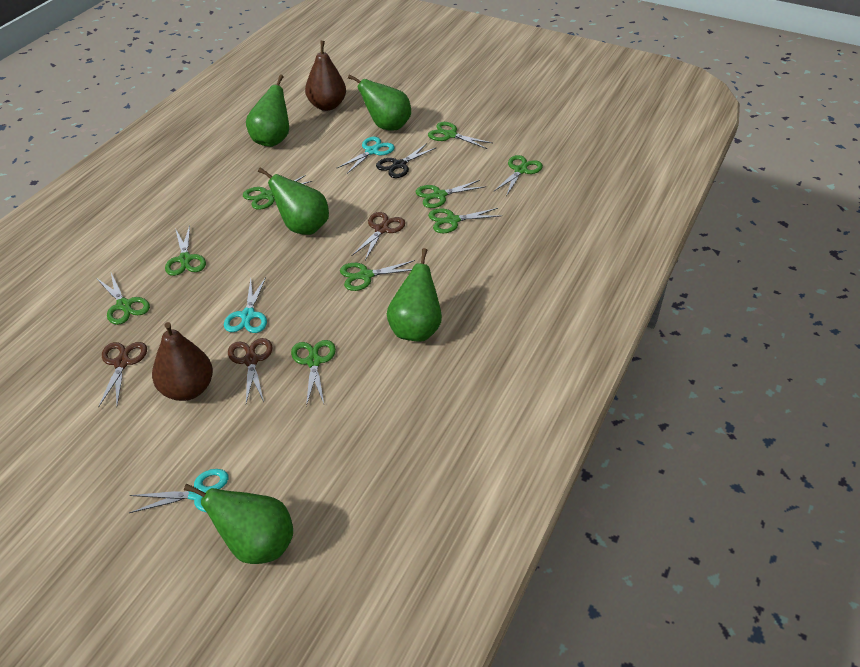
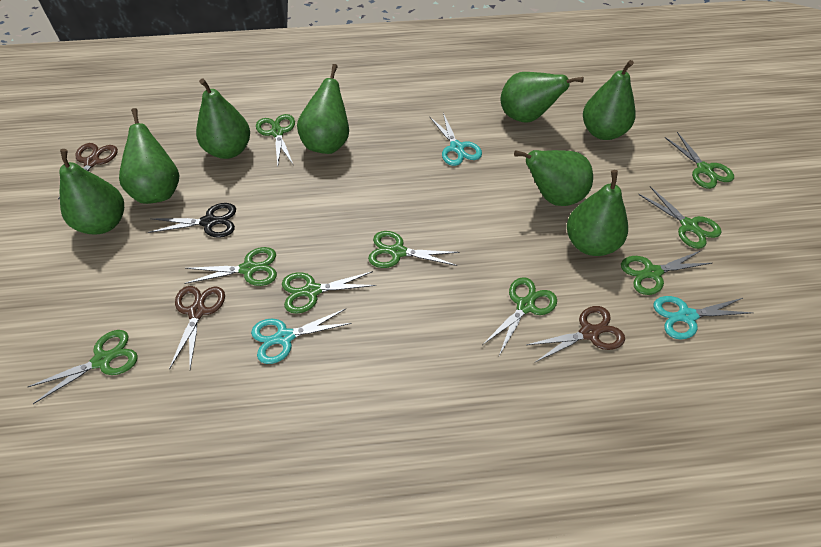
brown pear: [152,322,213,401] [305,41,346,111] = 2 -> none = 0
green pear: [184,483,293,564] [246,74,289,147] [258,167,329,235] [348,74,411,131] [387,248,442,342] = 5 -> [59,149,124,234] [119,108,179,204] [196,79,250,159] [297,64,349,154] [500,72,584,122] [514,150,593,206] [567,170,628,256] [583,60,635,140] = 8

